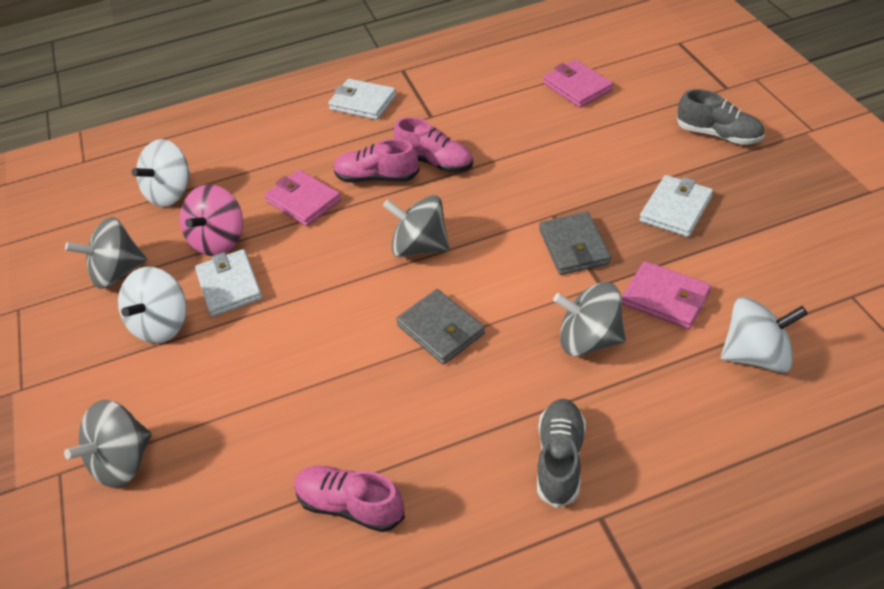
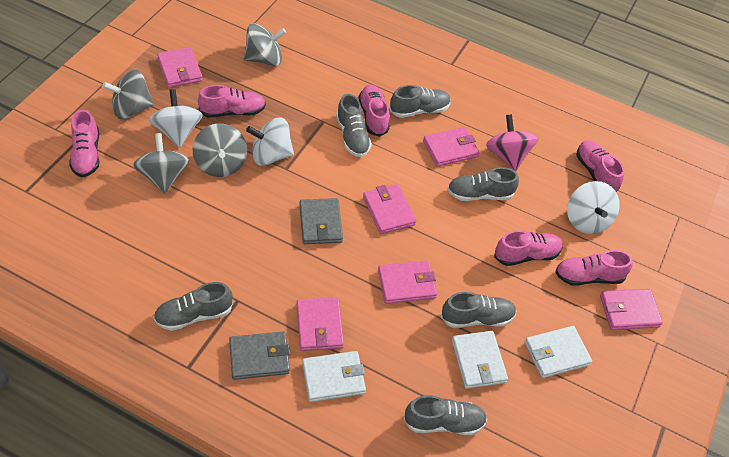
grey shoe: [537,399,586,508] [677,89,765,145] = 2 -> [153,282,233,331] [336,94,372,157] [390,85,451,118] [404,395,487,435] [441,292,516,328] [447,167,519,201] = 6
pink shoe: [294,466,405,532] [333,139,419,183] [394,117,473,172] = 3 -> [69,110,99,177] [198,85,266,118] [358,85,390,137] [494,230,563,266] [555,250,633,286] [576,140,624,192] = 6
pink wallet: [265,170,341,226] [543,60,613,108] [622,261,711,329] = 3 -> [157,47,203,88] [296,297,344,351] [363,184,416,234] [378,261,437,304] [423,127,480,167] [600,289,663,330] = 6

